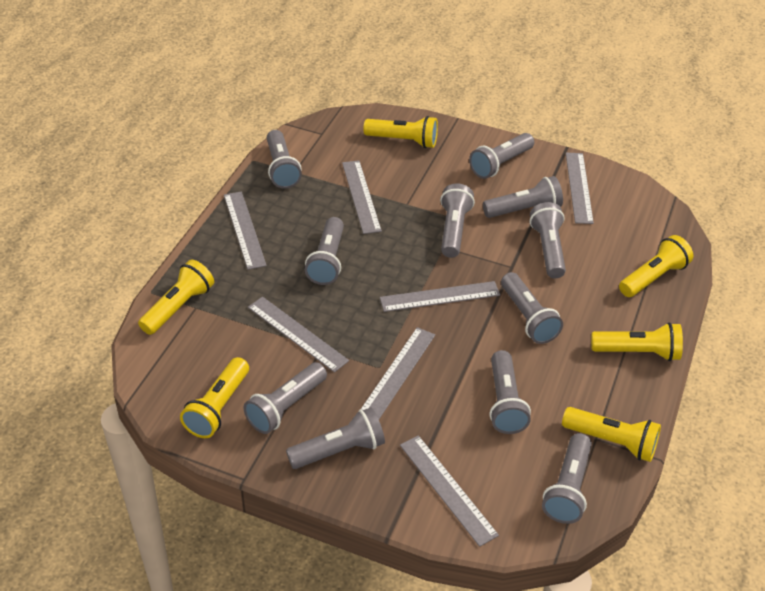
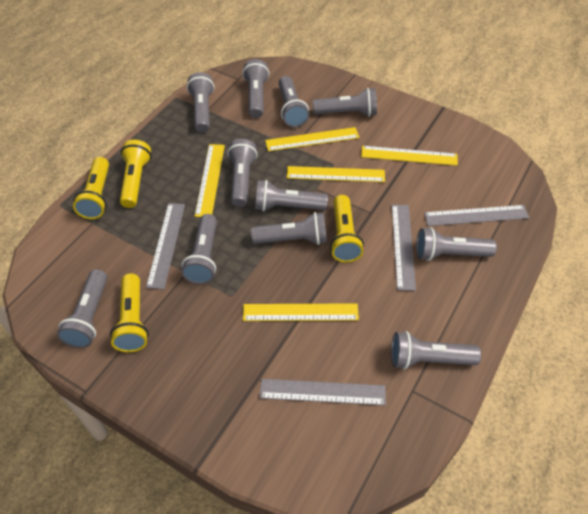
grey ruler: [224,191,267,270] [248,297,349,373] [342,160,382,234] [361,327,435,419] [380,281,500,312] [400,435,499,547] [566,153,594,224] = 7 -> [146,203,185,289] [260,379,386,405] [392,205,416,291] [424,205,529,226] = 4
yellow flashlight: [138,260,214,335] [180,357,249,438] [363,116,438,148] [562,407,661,462] [591,322,683,361] [619,235,693,297] = 6 -> [73,157,109,219] [110,273,149,352] [120,140,151,208] [330,195,364,263] = 4
yellow ruler: none = 0 -> [195,144,225,217] [243,303,359,321] [265,127,359,151] [287,166,385,182] [361,146,458,166] = 5

